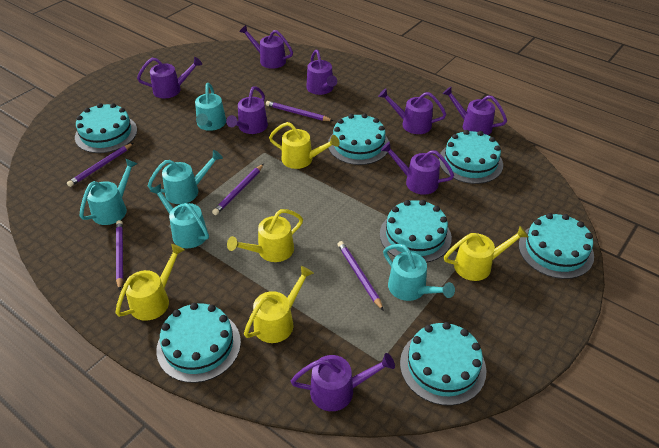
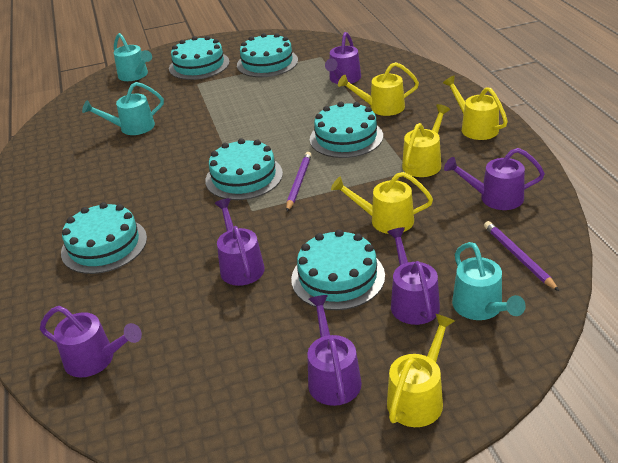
purple pencil: [67,143,133,187] [116,220,123,291] [212,164,264,215] [266,101,333,121] [338,241,384,311] = 5 -> [286,152,312,211] [484,221,559,291] = 2
purple watering can: [137,57,202,98] [226,86,268,134] [239,25,293,69] [291,353,395,411] [306,50,337,95] [378,88,446,134] [381,142,454,195] [442,87,507,135] = 8 -> [40,306,142,378] [214,198,265,286] [307,295,362,406] [325,32,361,84] [388,227,440,325] [444,148,545,210] = 6
turquoise cake: [75,103,137,153] [156,303,241,383] [328,113,389,165] [380,200,452,262] [400,322,486,406] [439,130,503,184] [519,213,594,279] = 7 -> [61,202,147,274] [169,36,230,80] [205,138,283,200] [237,33,298,77] [291,229,385,310] [310,102,383,158] = 6
turquoise watering can: [80,159,138,225] [148,150,223,204] [150,184,209,248] [195,83,226,131] [383,244,455,301] = 5 -> [82,82,164,135] [114,33,152,81] [452,242,526,320] = 3

